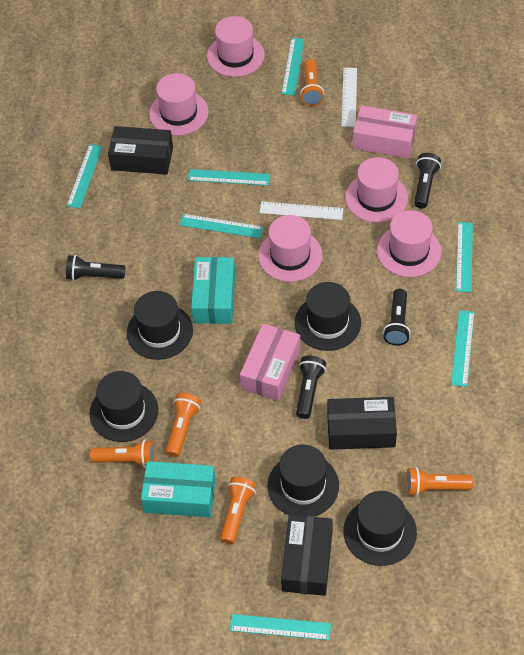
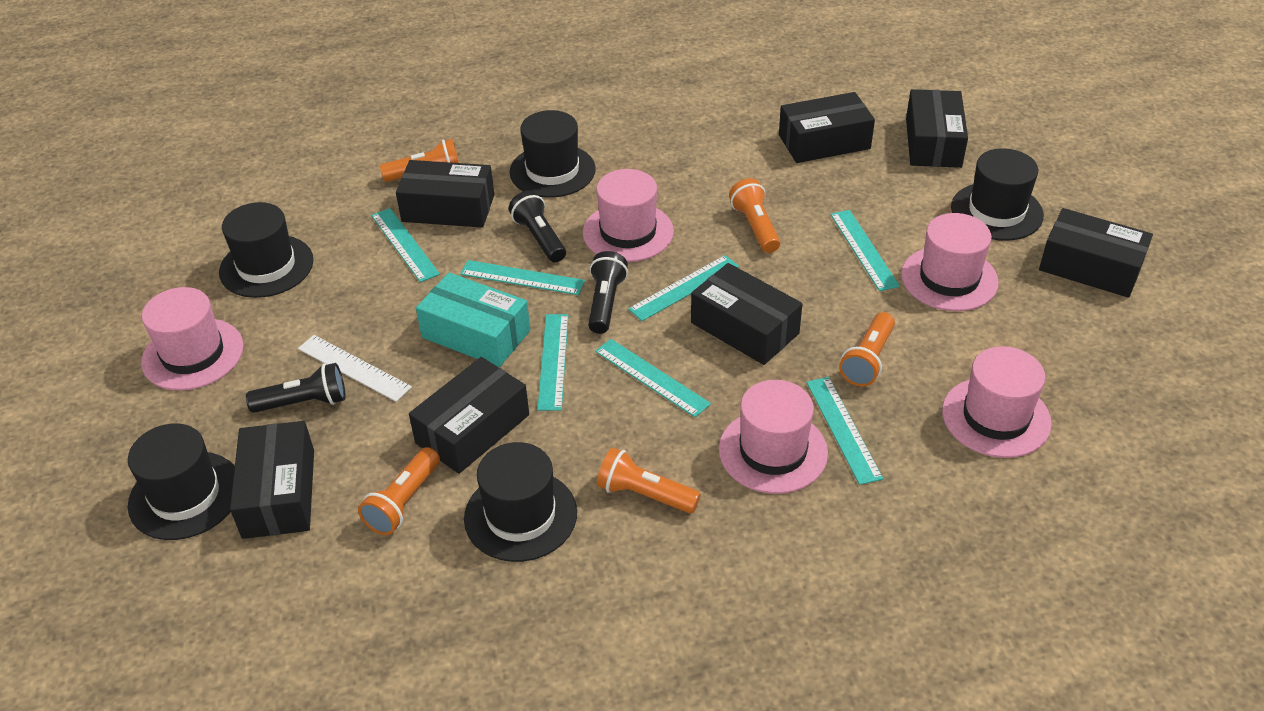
black box: [108,126,173,175] [281,515,333,596] [327,397,397,450] = 3 -> [230,421,314,539] [396,160,494,228] [409,357,529,474] [691,263,802,365] [779,92,875,163] [906,89,968,168] [1039,208,1153,298] = 7
black flashlight: [66,255,125,281] [296,355,326,419] [383,289,410,346] [414,153,441,209] = 4 -> [246,363,346,413] [509,190,566,262] [588,251,628,334] = 3
pink box: [240,324,301,401] [353,105,417,158] = 2 -> none = 0
turquoise box: [141,461,216,517] [191,257,235,324] = 2 -> [416,272,530,367] = 1
white ruler: [259,201,344,220] [342,68,357,127] = 2 -> [298,335,412,402] = 1

